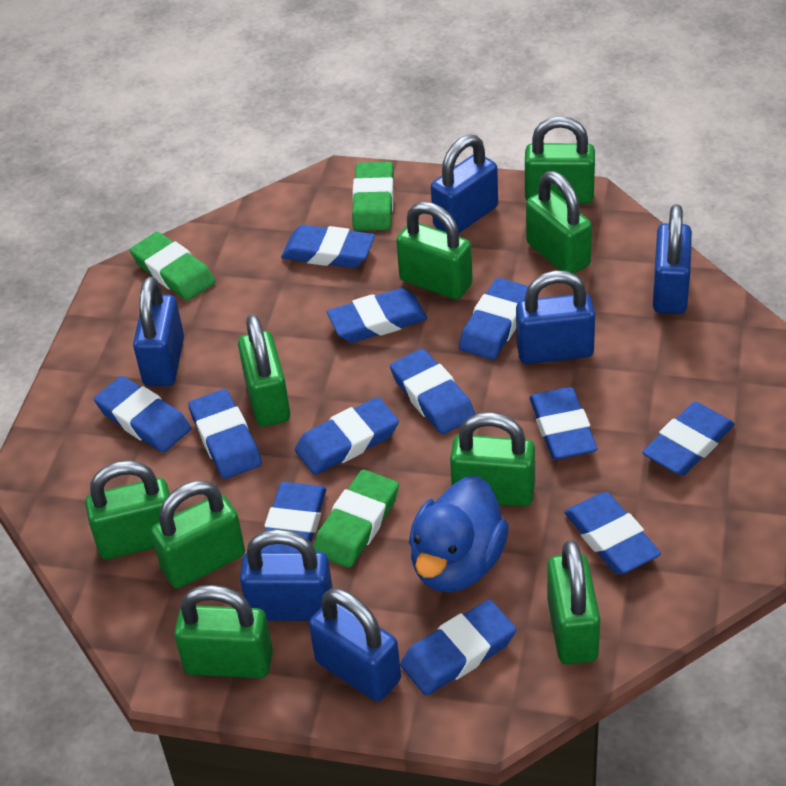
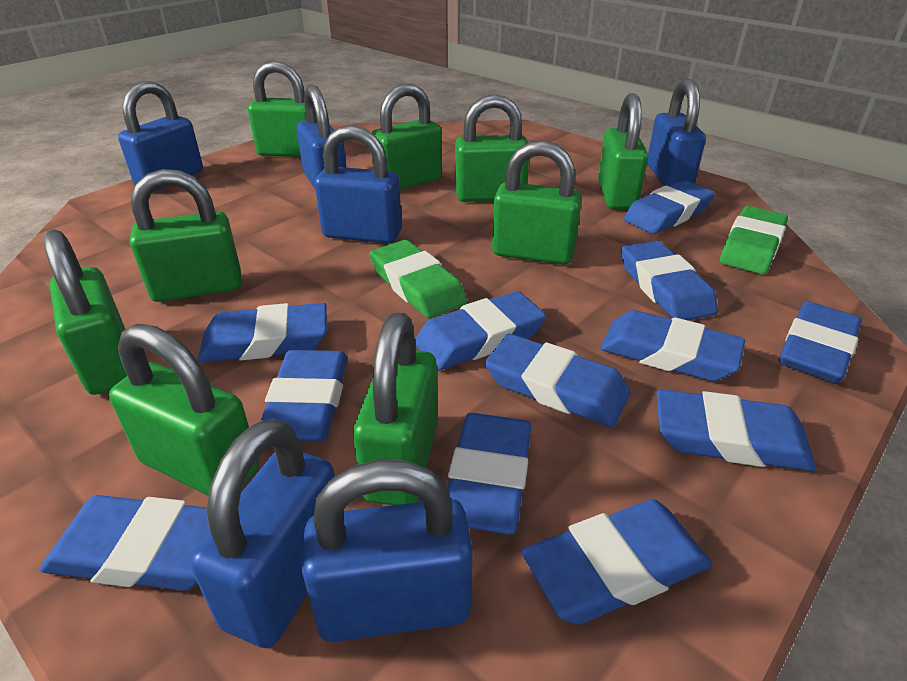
blue duck: [409,476,509,592] = 1 -> none = 0
green eraser: [130,232,215,301] [314,470,399,568] [352,162,394,231] = 3 -> [369,240,467,319] [720,206,788,274] = 2

